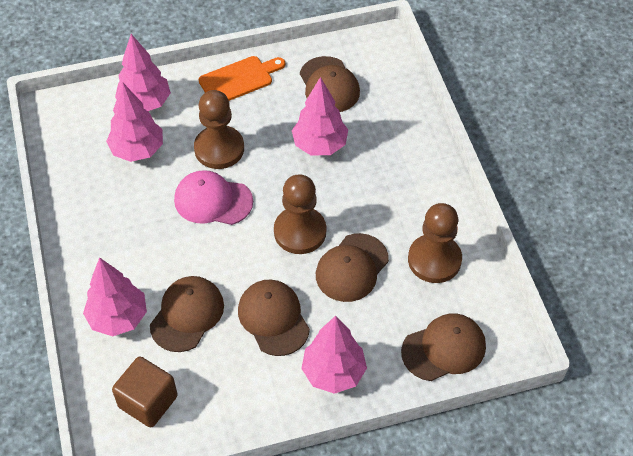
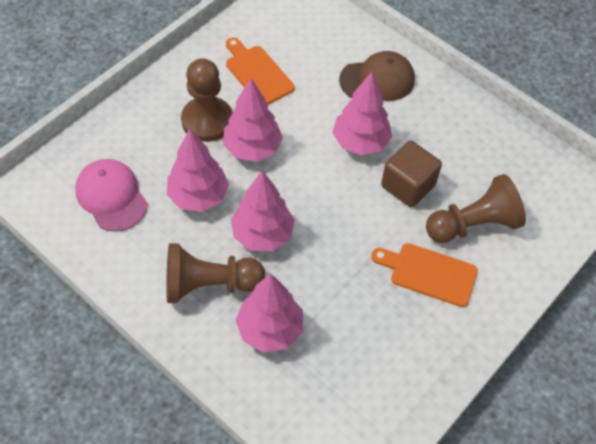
brown cap: [150,276,224,352] [238,280,310,356] [300,56,360,112] [316,233,389,302] [401,313,486,381] = 5 -> [339,51,415,101] = 1
orange cutting board: [199,56,285,101] = 1 -> [226,38,295,105] [371,243,478,307] = 2

